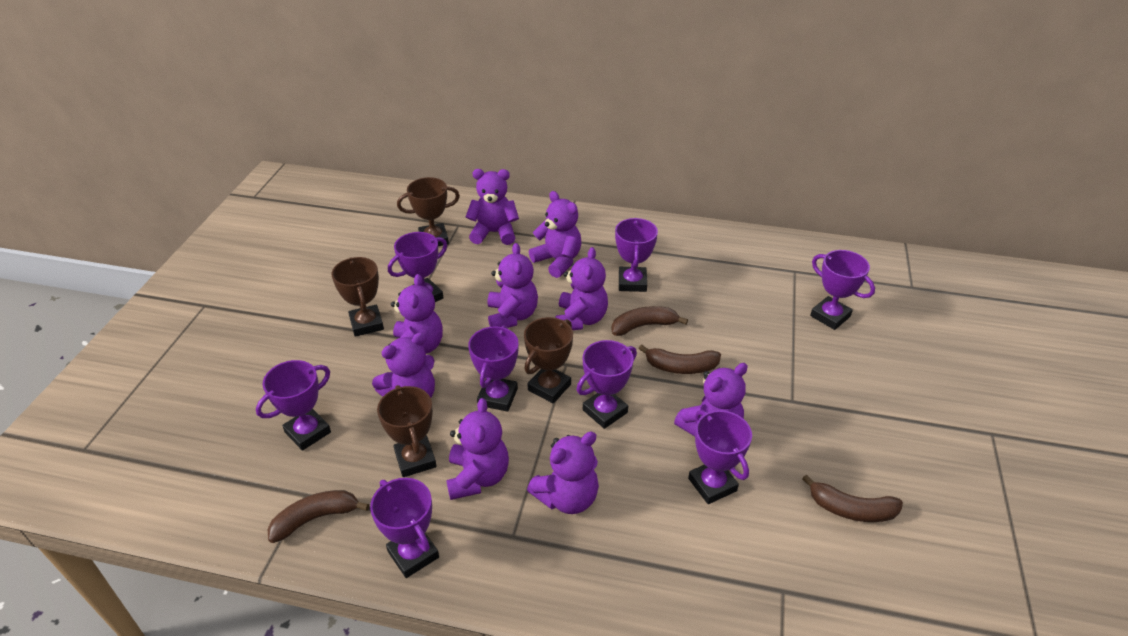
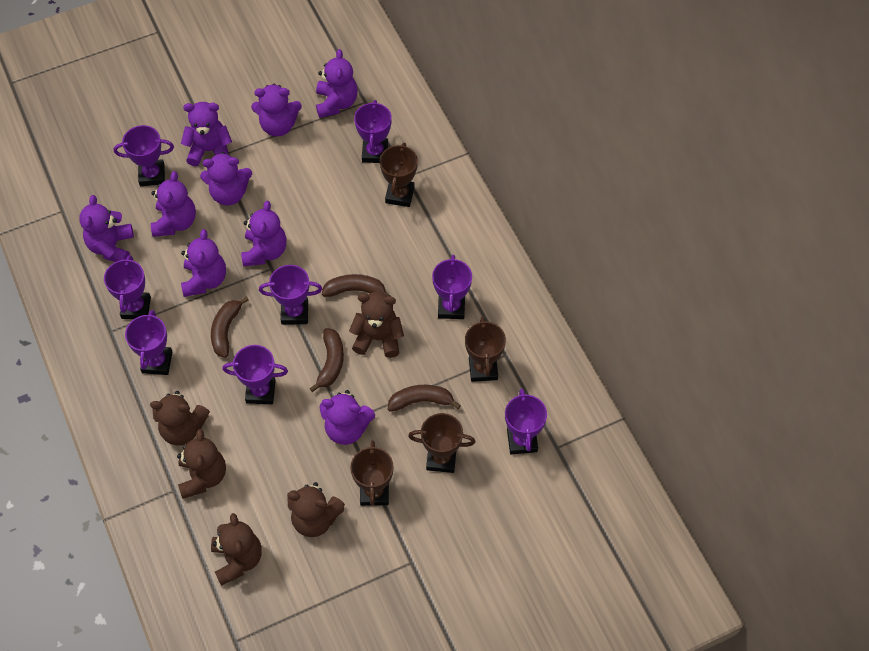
brown teddy bear: none = 0 -> [150,391,210,446] [177,429,226,499] [211,513,262,586] [287,482,345,537] [349,292,404,358] = 5

